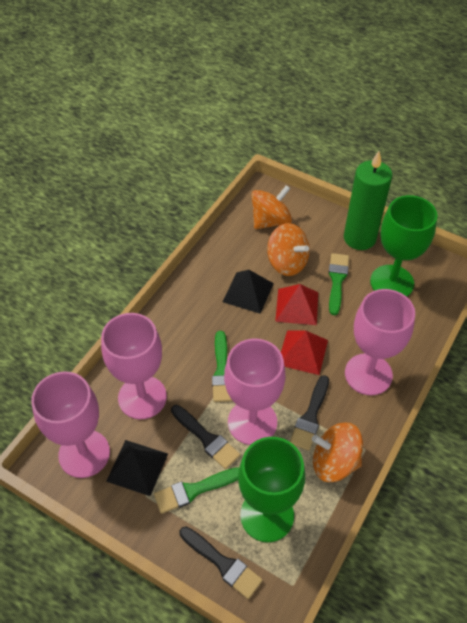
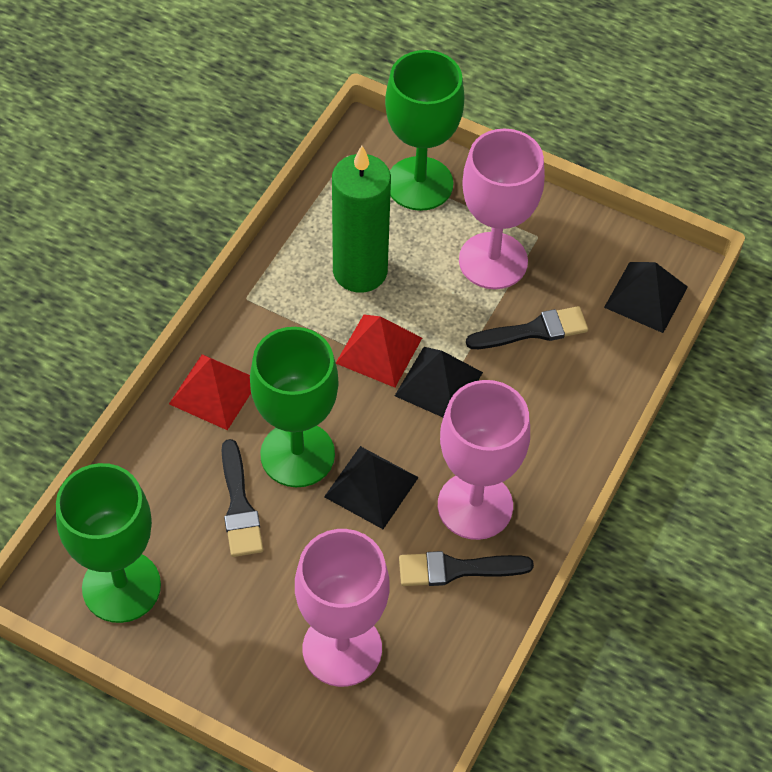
black pyramid: [106,440,168,496] [223,270,274,314] = 2 -> [324,446,419,529] [395,347,483,417] [604,262,688,333] = 3
green brush: [154,467,239,514] [212,331,232,402] [329,253,349,315] = 3 -> none = 0
green goblet: [238,437,305,542] [370,195,437,297] = 2 -> [56,463,161,623] [250,327,339,487] [385,50,465,211] = 3
orange spinning top: [251,185,292,229] [267,223,310,276] [312,422,363,482] = 3 -> none = 0
pink goblet: [31,371,110,478] [101,313,167,419] [224,339,285,445] [345,289,415,395] = 4 -> [295,529,390,687] [438,380,530,540] [459,128,545,289] = 3

